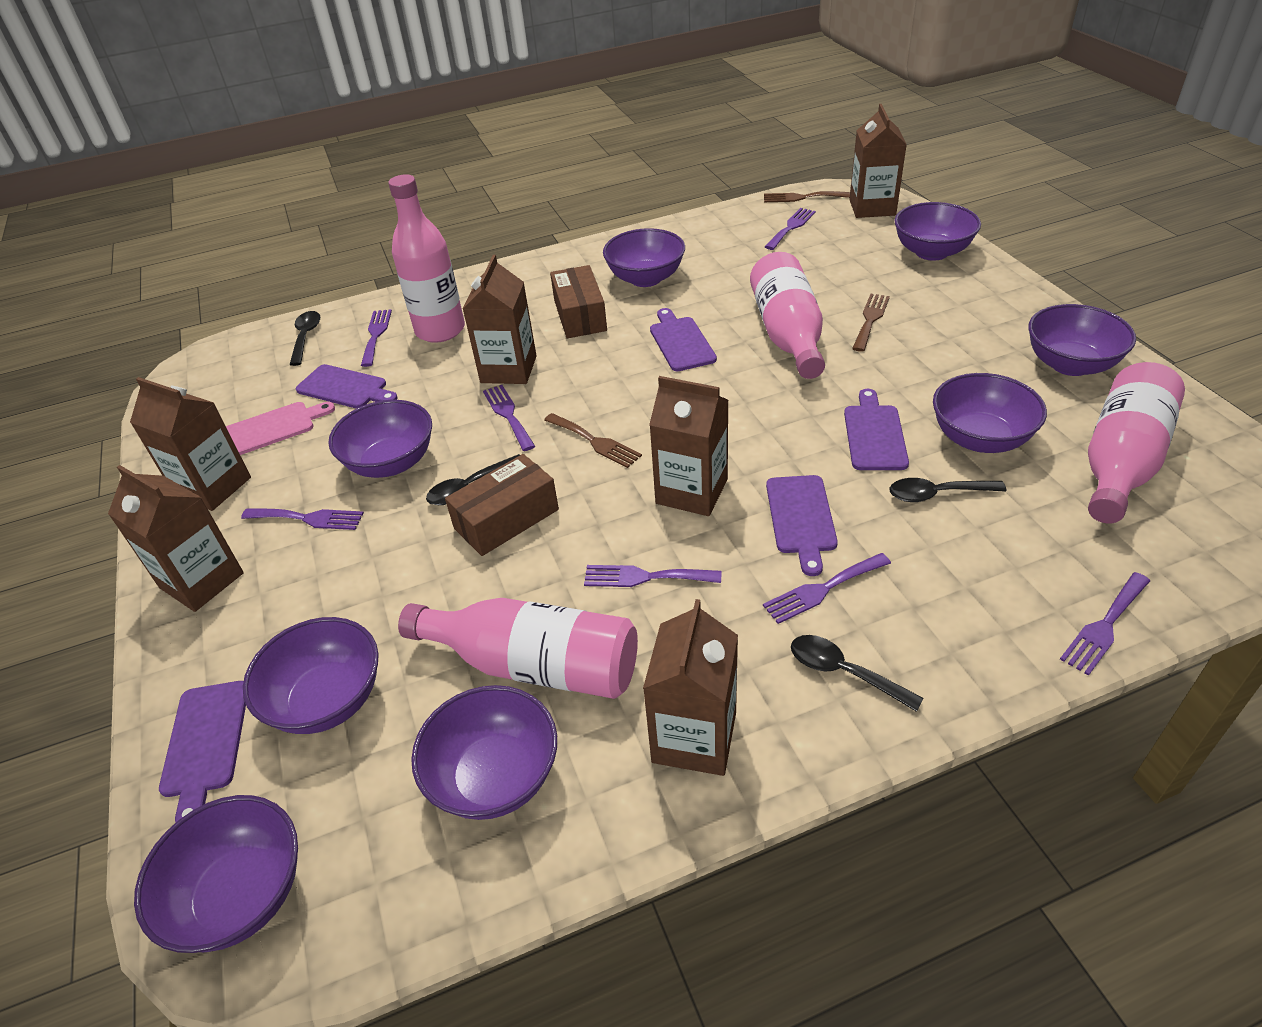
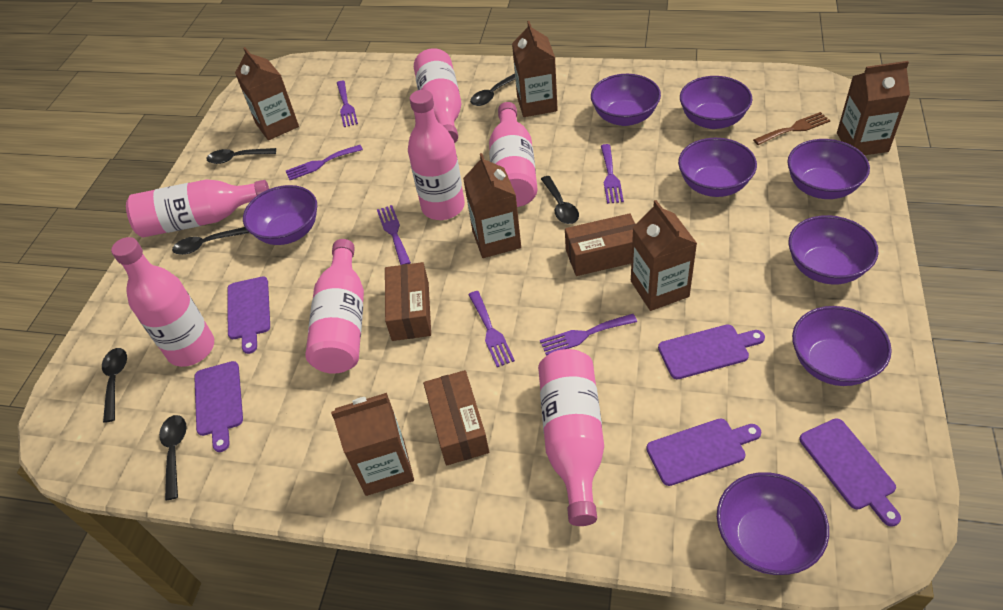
black spoon: [289,311,320,366] [426,454,520,505] [791,635,924,712] [890,478,1006,502] = 4 -> [102,348,127,423] [159,415,187,500] [172,227,249,255] [206,148,276,164] [470,73,515,106] [541,176,579,224] = 6
brown box: [445,454,559,556] [550,265,607,338] = 2 -> [385,262,431,341] [423,370,489,466] [565,213,636,276] = 3
brown fork: [544,413,642,468] [764,191,850,202] [852,294,890,352] = 3 -> [753,112,830,145] = 1
pink bottle: [388,174,465,343] [398,598,638,699] [750,252,825,379] [1088,362,1185,524] = 4 -> [111,237,214,367] [126,179,269,237] [305,239,364,374] [408,90,465,220] [414,48,461,143] [489,102,537,207] [538,349,604,526] = 7
pink cutting board: [226,402,335,455] = 1 -> none = 0
purple fork: [241,508,364,530] [361,309,392,367] [483,385,535,451] [584,565,721,587] [763,553,891,624] [765,208,816,250] [1060,572,1150,676] = 7 -> [286,145,363,180] [337,81,358,127] [377,205,411,265] [468,291,515,367] [540,314,637,356] [601,144,624,204] = 6

